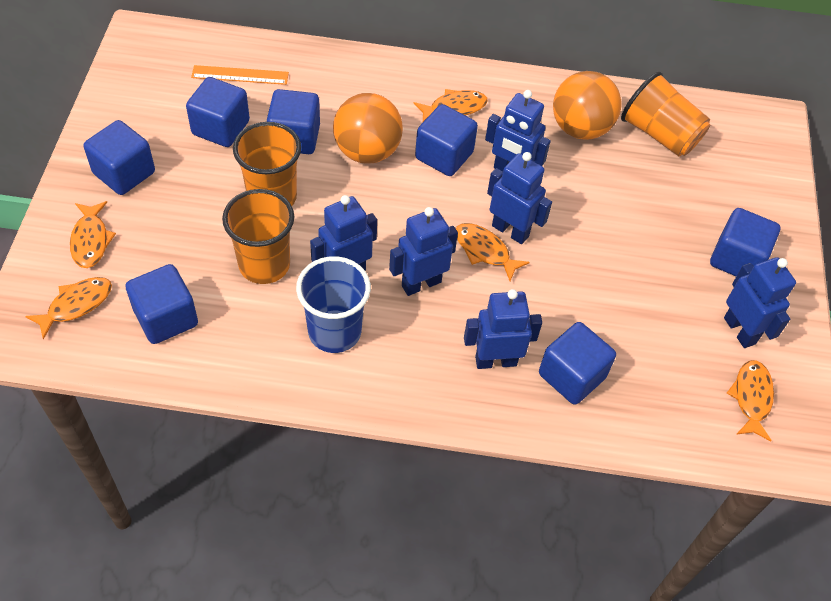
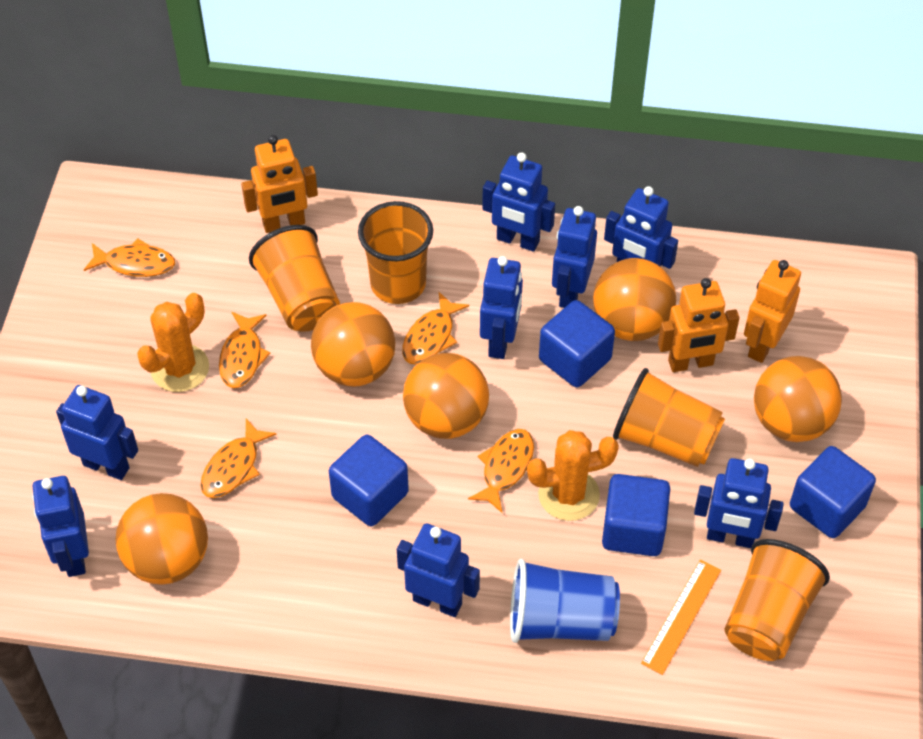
blue cube: [83,120,155,195] [125,264,198,344] [186,77,250,147] [267,89,320,154] [415,104,478,176] [539,322,616,405] [710,208,780,276] = 7 -> [329,435,409,526] [539,300,615,387] [602,474,670,556] [790,446,876,538] = 4
blue robot: [310,195,377,271] [389,207,458,296] [464,289,542,369] [485,90,551,171] [487,152,552,244] [724,257,796,348] = 6 -> [32,476,89,577] [56,385,138,480] [397,523,480,617] [480,256,523,359] [482,152,555,252] [552,206,597,308] [604,186,678,269] [694,458,784,548] = 8
orange ball: [333,93,403,164] [553,71,622,140] = 2 -> [115,493,208,585] [311,302,395,386] [403,353,489,439] [593,258,676,341] [754,356,842,442] = 5
orange cactus: none = 0 -> [137,293,209,392] [527,430,619,521] = 2
orange cup: [222,189,294,284] [233,122,301,206] [621,72,710,156] = 3 -> [249,225,340,332] [358,201,433,304] [613,368,725,467] [724,539,830,661] = 4
orange robot: none = 0 -> [241,135,318,233] [658,278,740,372] [744,260,801,363] = 3

